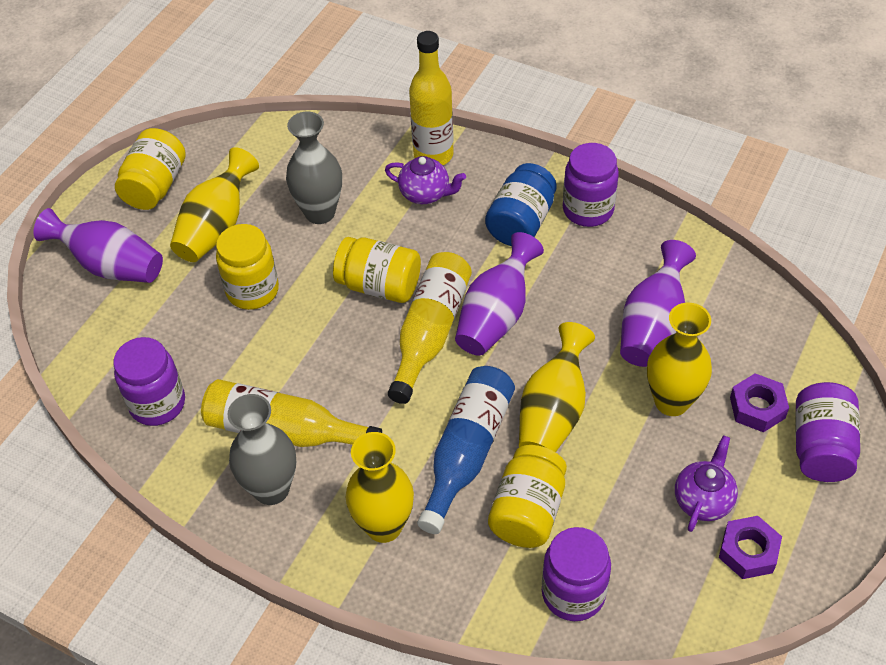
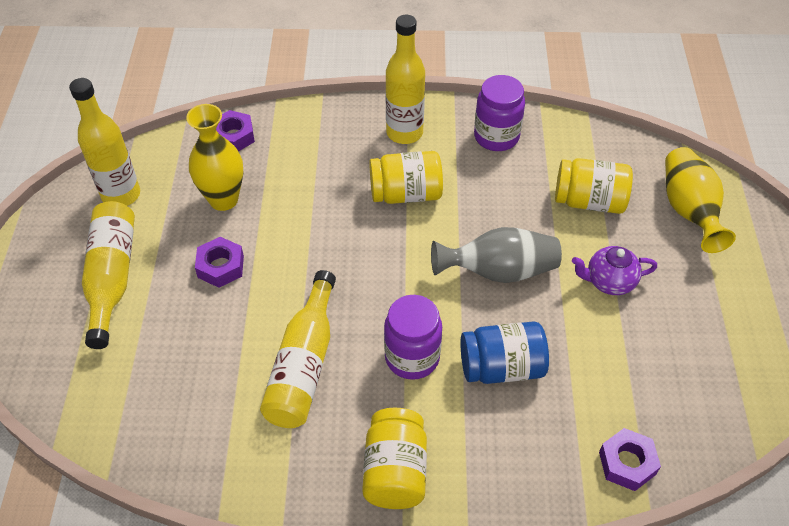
blue bottle: [417,366,515,534] = 1 -> none = 0
grey vase: [227,394,296,505] [286,112,342,224] = 2 -> [431,227,562,283] = 1
purple jar: [113,337,185,426] [542,527,611,621] [563,143,619,227] [795,382,860,482] = 4 -> [384,295,442,380] [474,75,525,151] = 2
purple nut: [719,516,782,579] [730,373,789,432] = 2 -> [195,237,244,288] [216,110,255,152] [599,428,661,491] = 3
purple teapot: [385,156,466,204] [675,435,738,532] = 2 -> [572,246,657,295] = 1
purple vase: [33,208,163,283] [455,232,544,356] [620,240,696,367] = 3 -> none = 0
yellow bottle: [201,379,382,447] [388,252,472,404] [409,31,454,165] = 3 -> [69,78,140,206] [82,201,135,349] [260,270,336,428] [386,15,425,144] = 4
yellow jar: [115,128,186,210] [216,224,279,310] [333,237,421,303] [488,445,567,548] = 4 -> [362,408,427,509] [369,151,443,204] [555,158,633,214] = 3
yellow vase: [170,147,259,262] [345,432,414,543] [519,322,595,452] [647,302,712,416] = 4 -> [186,104,243,211] [665,147,736,253] = 2

